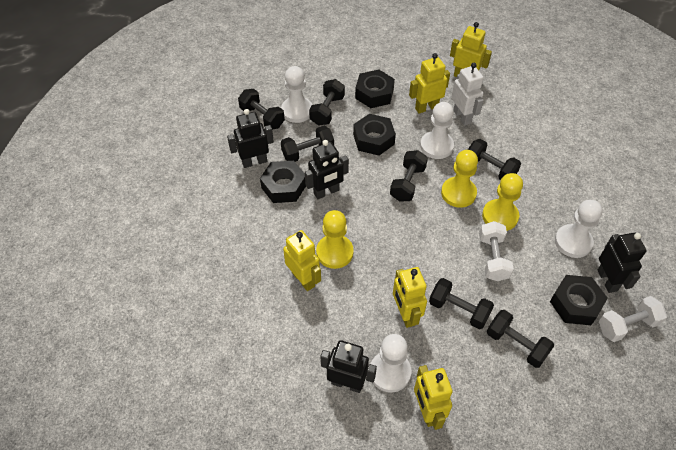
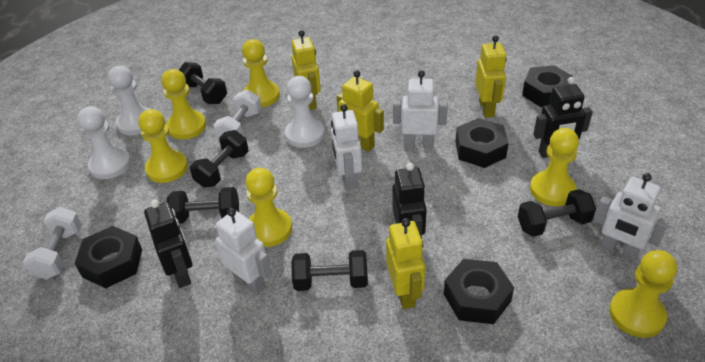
black dumbbell: [238,89,285,130] [281,126,334,162] [309,79,345,126] [390,150,428,202] [429,278,494,329] [468,139,521,180] [487,310,554,368] = 7 -> [167,187,239,224] [179,62,227,104] [190,130,248,188] [291,250,368,291] [518,189,596,237] = 5
black robot: [227,109,274,168] [305,140,349,199] [320,340,377,393] [597,233,646,293] = 4 -> [144,200,193,288] [392,163,427,239] [533,77,593,158] = 3
white pawn: [281,66,312,123] [371,334,412,392] [420,102,454,159] [555,200,603,258] = 4 -> [77,106,131,179] [108,66,149,135] [285,76,325,148] = 3
white robot: [451,63,484,126] = 1 -> [215,208,271,295] [331,104,362,190] [393,70,448,148] [594,173,669,261] = 4
yellow pawn: [316,210,354,269] [441,150,478,208] [482,173,523,231] = 3 -> [138,109,188,183] [161,69,206,139] [242,39,280,107] [245,168,292,247] [530,128,579,206] [609,250,677,338] = 6
yellow robot: [283,230,321,291] [393,267,427,328] [409,53,450,114] [414,365,453,430] [450,22,492,77] = 5 -> [291,30,321,110] [337,70,384,152] [386,218,425,309] [475,35,507,118] = 4

